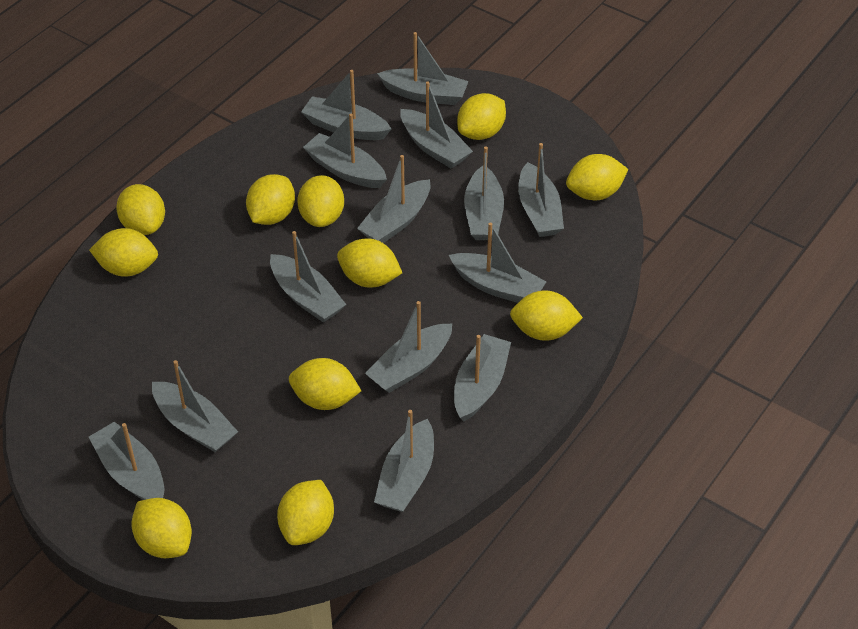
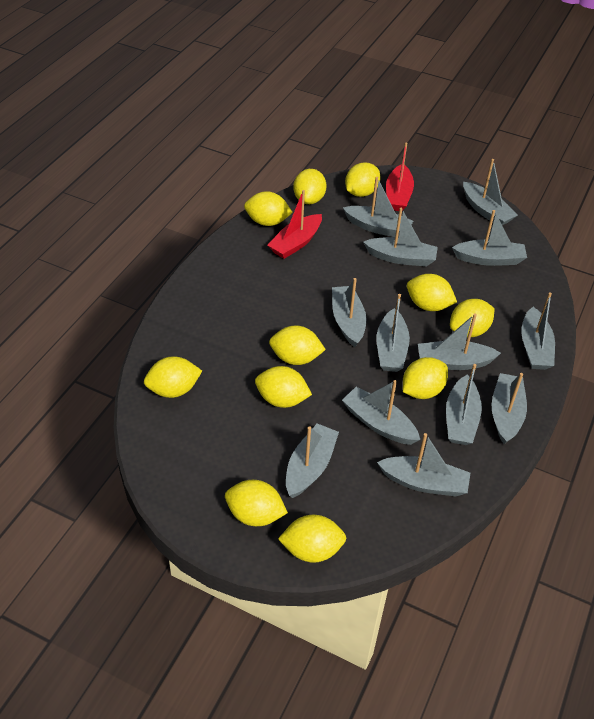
grey boat: [89,422,165,500] [152,360,238,452] [270,231,346,323] [301,70,391,140] [303,114,387,188] [357,155,430,243] [365,301,452,393] [374,410,434,512] [377,32,469,105] [400,81,473,169] [449,223,546,303] [454,334,511,422] [464,146,504,240] [518,143,564,237] = 14 -> [286,423,339,498] [332,278,366,347] [342,380,420,445] [343,177,413,238] [363,208,438,266] [377,294,410,372] [377,433,470,496] [418,314,501,370] [446,364,482,445] [452,210,527,266] [463,159,518,225] [491,373,527,444] [521,292,555,370] = 13
red boat: none = 0 -> [267,190,322,259] [386,142,414,211] = 2

